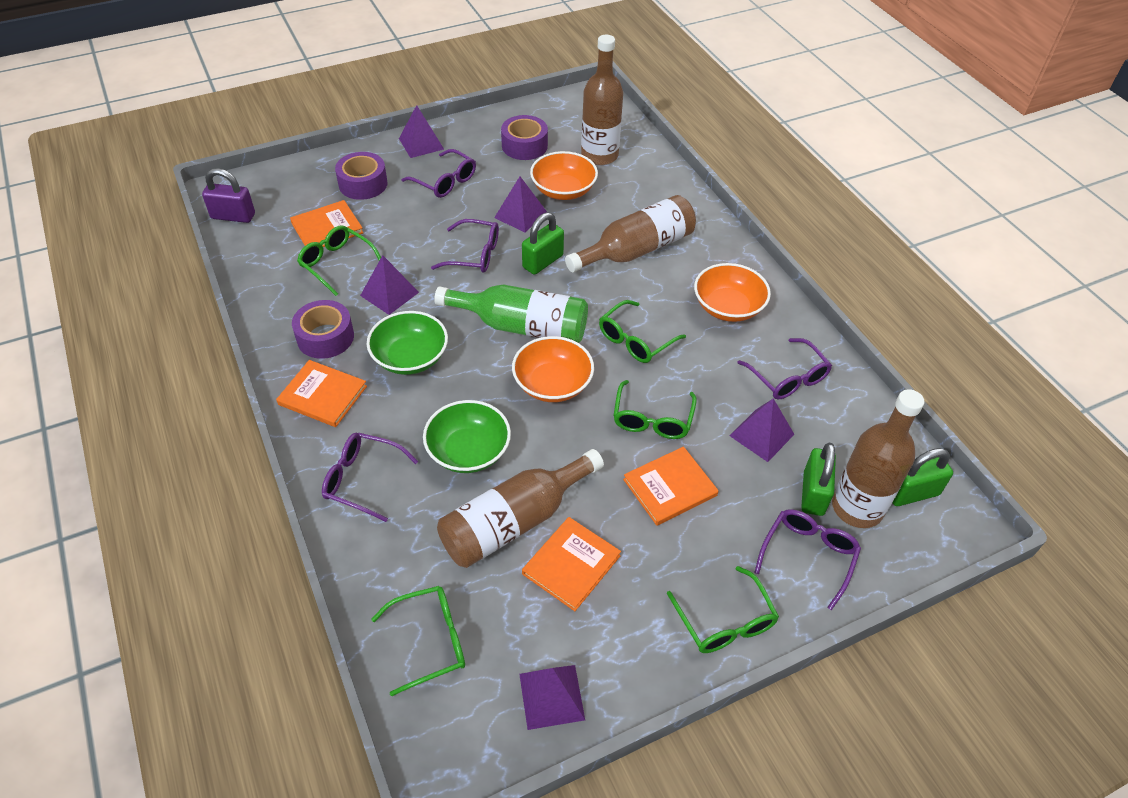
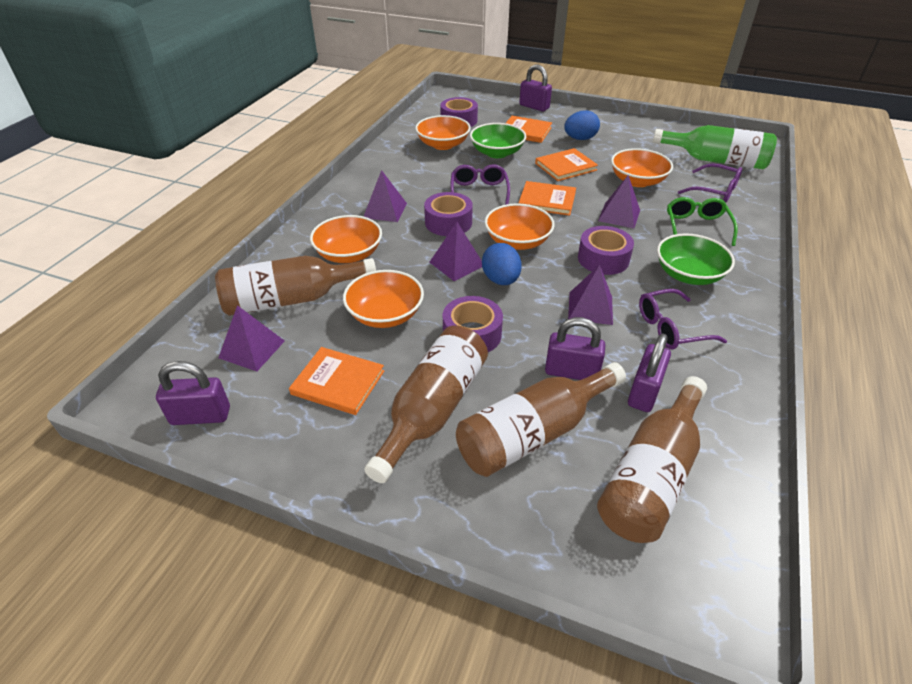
blue egg: none = 0 -> [482,243,522,285] [564,110,600,140] = 2
green glasses: [297,225,381,296] [371,586,465,696] [599,300,686,363] [613,380,697,439] [667,566,779,653] = 5 -> [667,197,738,246] = 1
green padlock: [522,212,564,275] [801,443,836,516] [893,448,953,506] = 3 -> none = 0
orange bowl: [512,336,594,402] [530,151,598,200] [694,263,771,322] = 3 -> [310,215,382,263] [343,270,424,328] [415,115,471,150] [485,203,555,250] [611,148,673,187] = 5
purple glasses: [322,433,418,522] [401,149,476,198] [431,219,499,273] [737,338,832,399] [754,509,861,610] = 5 -> [450,164,510,205] [639,289,727,350] [678,164,742,203] = 3
purple padlock: [202,168,255,223] = 1 -> [156,361,230,425] [519,65,552,111] [545,317,605,380] [628,334,671,412] = 4
purple tape: [292,300,354,359] [335,152,388,200] [501,115,548,160] = 3 -> [424,192,473,236] [440,97,478,127] [443,296,503,352] [578,226,634,275] = 4

